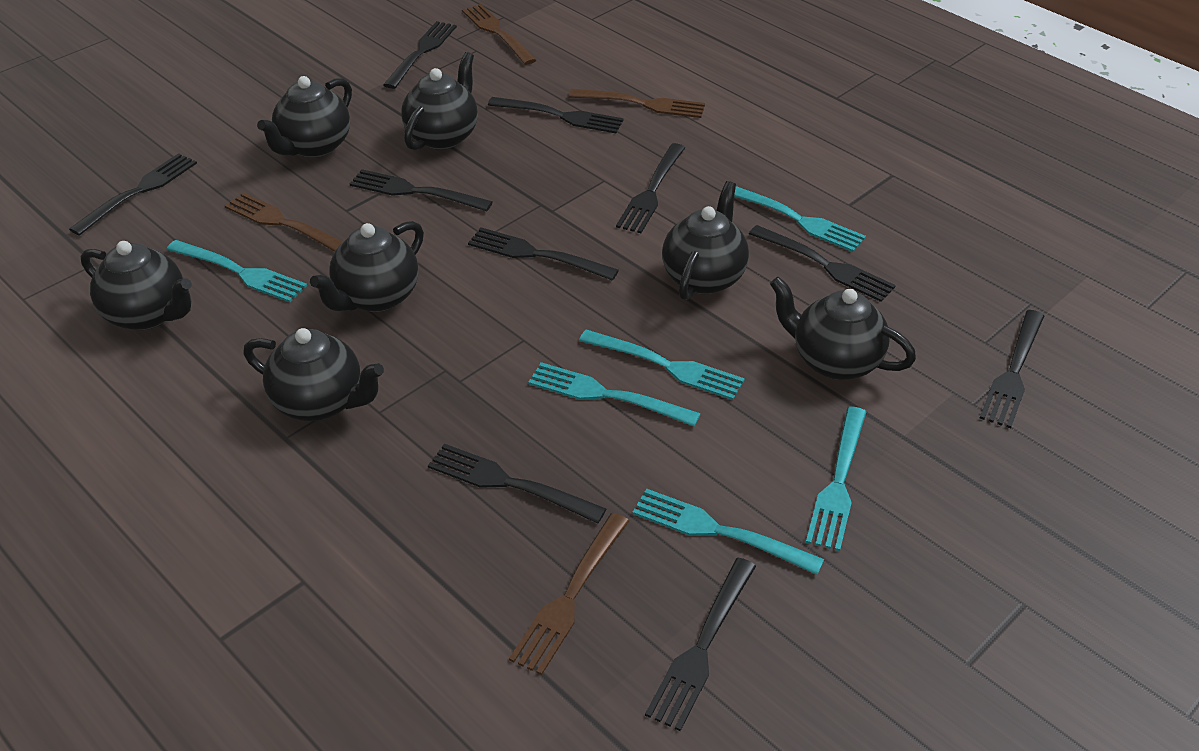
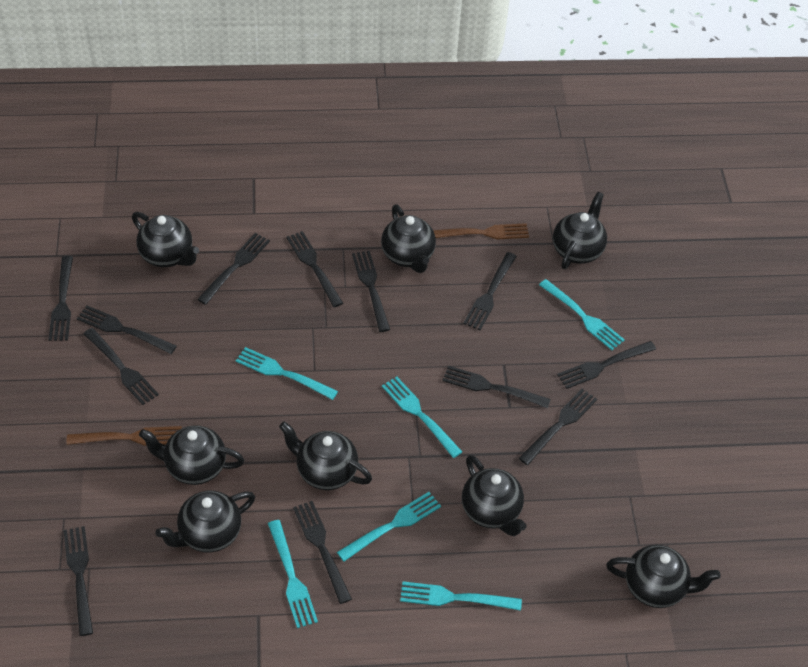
black fork: [69,153,197,236] [350,169,493,211] [383,21,457,89] [428,444,606,523] [468,227,619,281] [488,97,623,133] [616,143,685,233] [645,558,756,731] [749,225,896,302] [980,310,1044,428] = 10 -> [48,256,73,341] [63,526,93,636] [77,306,177,354] [83,328,159,405] [197,233,270,305] [286,231,343,307] [293,501,352,604] [352,251,390,332] [442,366,551,408] [463,252,517,330] [519,389,597,465] [557,341,656,389] = 12
black teapot: [81,241,192,330] [243,328,384,421] [257,76,352,158] [310,221,424,312] [402,52,478,150] [662,181,749,300] [770,276,916,380] = 7 -> [132,212,199,267] [139,425,244,485] [155,491,255,552] [279,422,372,490] [381,204,436,273] [462,455,527,536] [553,192,607,269] [606,545,721,608] = 8
brown fork: [224,192,343,252] [462,4,536,65] [509,513,629,675] [569,89,705,118] = 4 -> [67,426,182,446] [433,223,529,239] = 2

